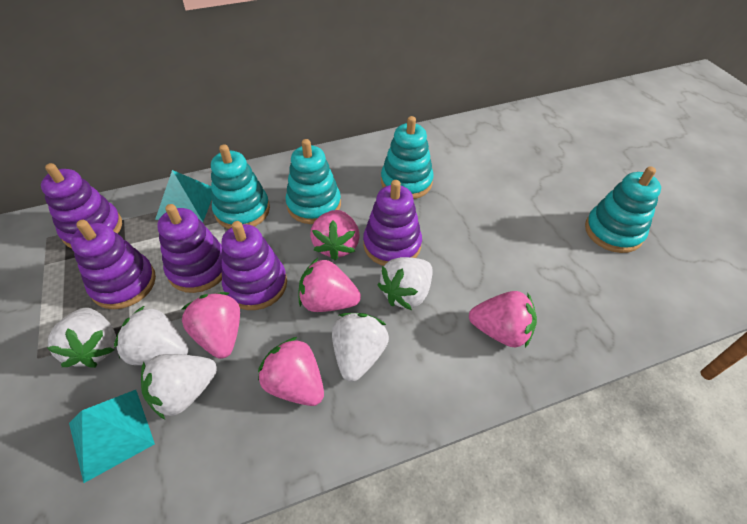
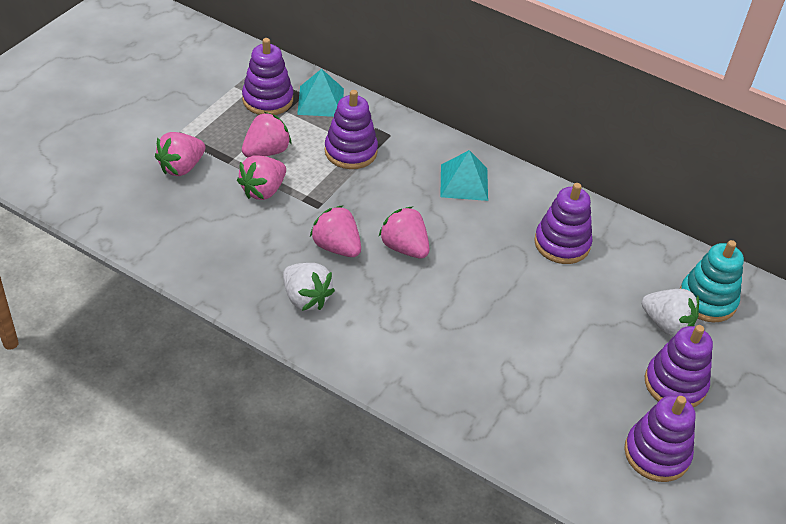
turquoise stacking toy: [211,144,270,229] [286,139,341,224] [381,116,434,199] [585,166,661,253] = 4 -> [680,240,744,322] = 1
white strawberry: [47,307,116,368] [114,305,189,365] [141,354,217,419] [332,313,389,382] [378,257,433,310] = 5 -> [283,263,335,311] [642,289,699,337] = 2

